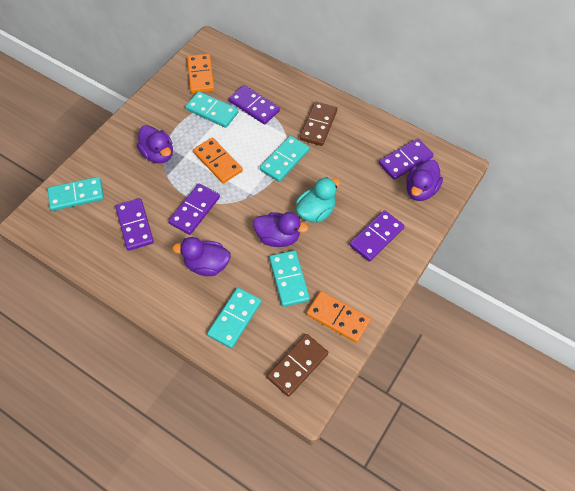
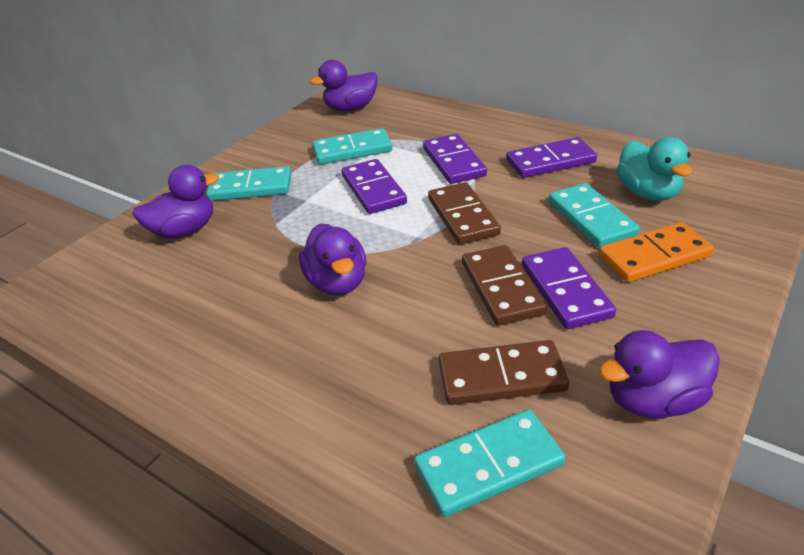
brown domino: [267,334,328,397] [300,102,337,146] = 2 -> [428,182,501,245] [439,340,569,405] [462,245,547,326] = 3
orange domino: [187,54,214,93] [193,137,243,184] [307,291,371,343] = 3 -> [599,222,714,282] = 1
purple domino: [115,198,154,251] [168,184,220,235] [229,85,280,124] [350,210,405,262] [379,139,434,180] = 5 -> [341,159,407,214] [423,134,487,184] [506,137,597,178] [522,247,616,329] = 4
turquoise domino: [47,177,104,211] [186,91,238,128] [207,288,261,349] [260,136,309,182] [269,250,310,307] = 5 -> [206,166,292,201] [312,128,392,165] [414,409,565,517] [549,183,640,248] = 4

